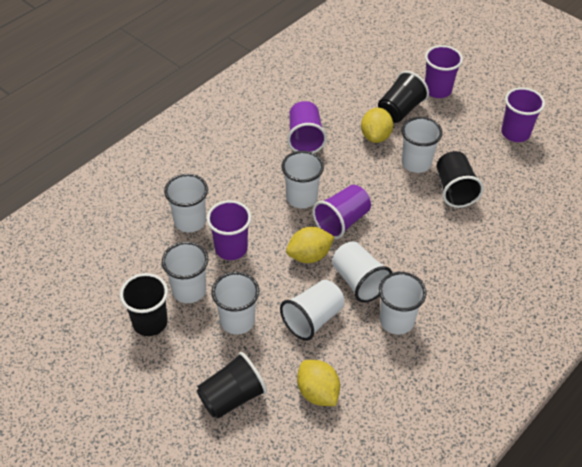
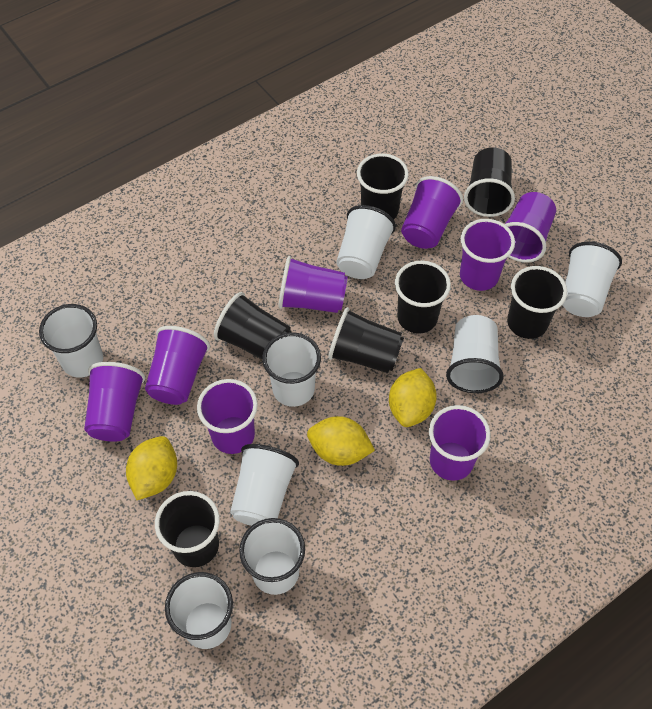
black cup: [120,273,168,336] [197,352,267,419] [378,71,429,123] [437,151,484,208] = 4 -> [155,491,220,567] [214,292,291,359] [328,307,404,373] [357,154,409,220] [395,261,451,333] [464,147,515,217] [507,266,567,339] = 7
purple cup: [207,200,251,260] [287,101,327,153] [312,185,371,239] [425,45,463,98] [501,87,545,142] = 5 -> [84,362,145,442] [145,326,210,405] [197,379,258,454] [278,256,348,313] [401,176,463,249] [429,405,491,481] [460,219,515,291] [505,192,556,263] = 8

